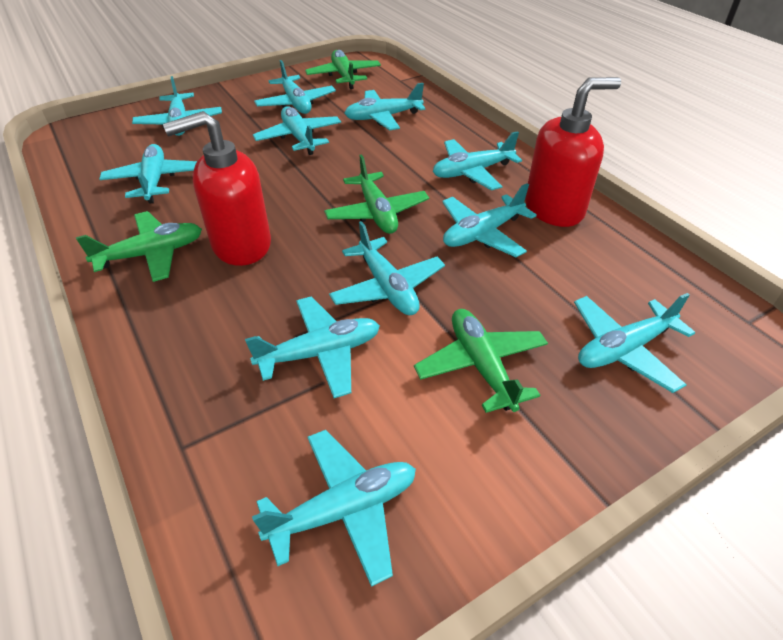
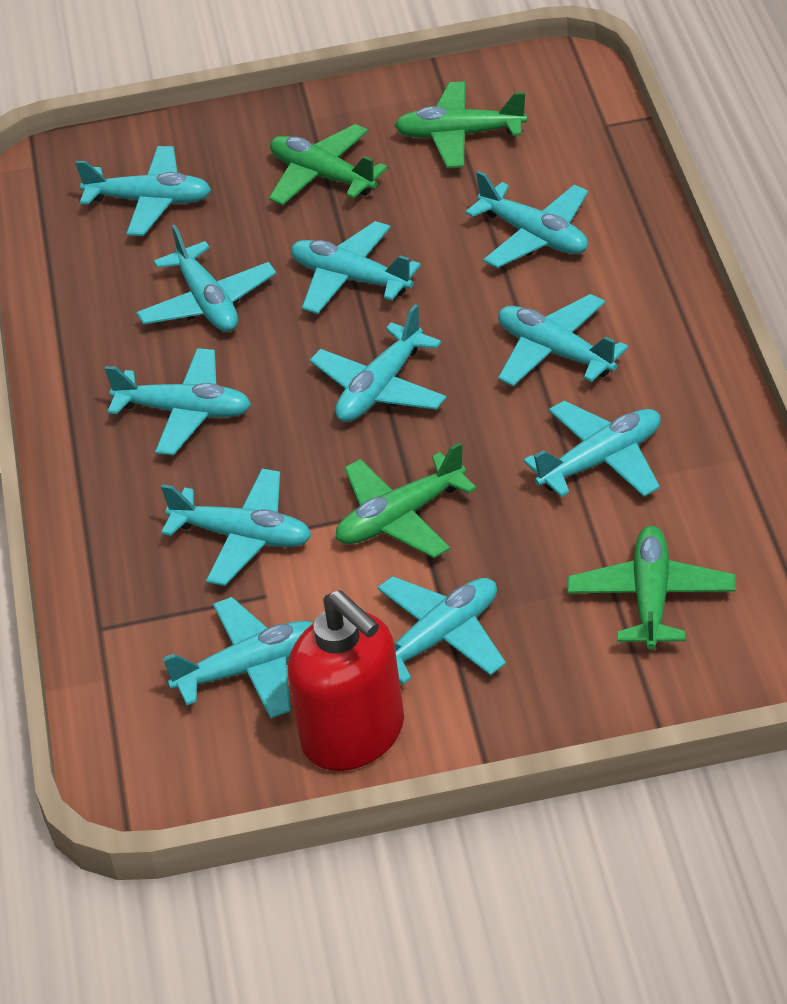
red soap dispenser: [163,111,271,266] [525,77,621,227] = 2 -> [288,590,404,771] = 1

